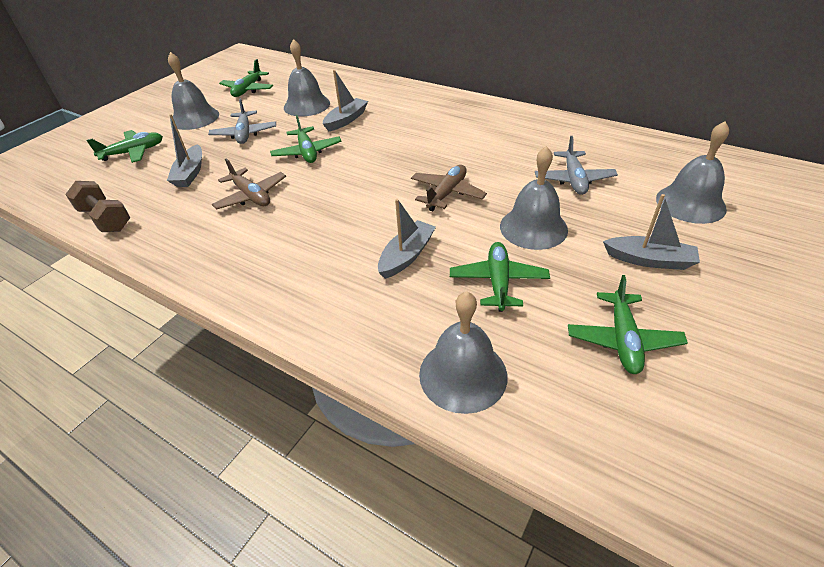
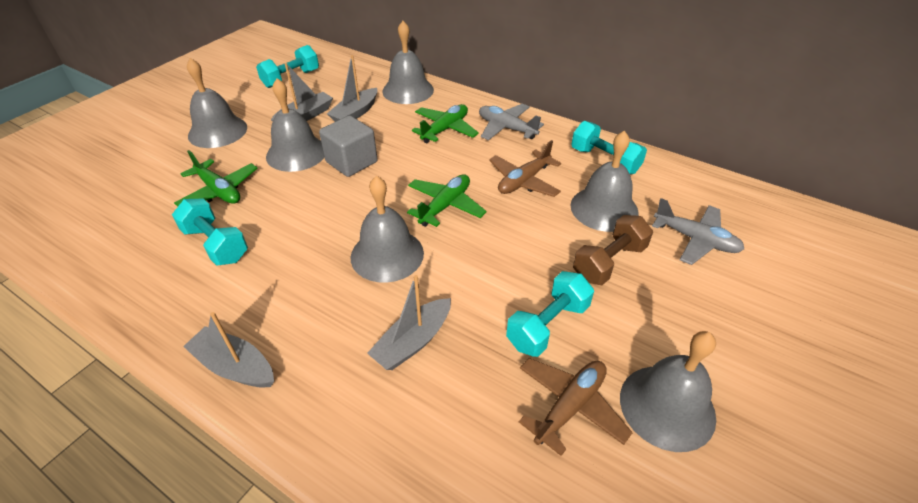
green plane: [86,130,163,163] [219,59,273,97] [270,115,342,163] [450,242,550,312] [568,275,688,374] = 5 -> [174,150,258,207] [407,174,487,227] [412,104,479,143] = 3
grey bell: [168,52,219,130] [284,39,330,117] [419,291,507,414] [500,146,568,250] [656,121,729,224] = 5 -> [187,58,247,148] [266,78,324,172] [351,176,424,283] [382,21,434,104] [570,130,639,232] [620,331,716,452] = 6
grey cube: none = 0 -> [319,116,377,177] = 1
turquoise dumbbell: none = 0 -> [172,199,248,266] [256,45,319,88] [506,271,594,357] [571,121,647,174] = 4

